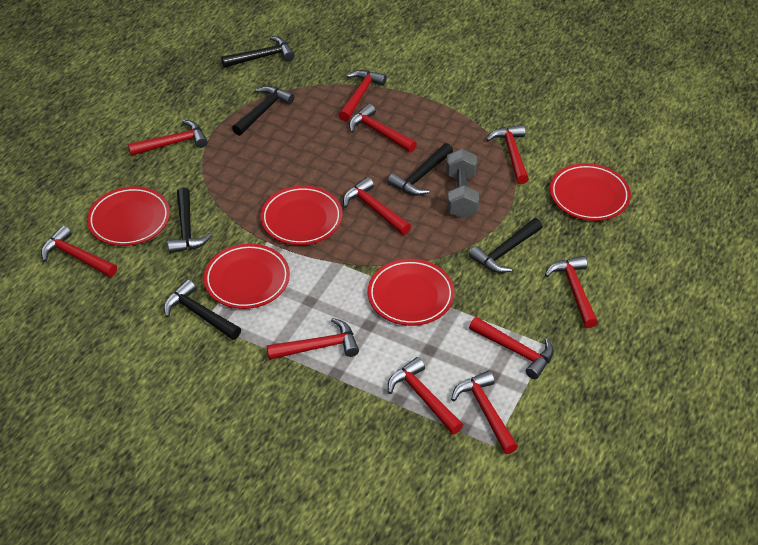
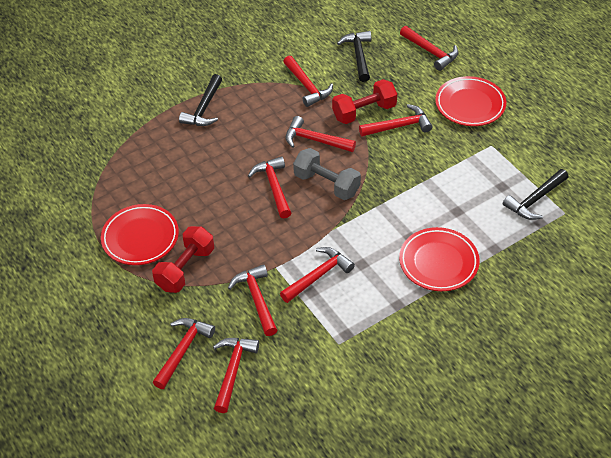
black hammer: [164,280,241,340] [167,187,212,253] [221,36,295,68] [232,86,294,136] [388,143,453,196] [469,218,543,273] = 6 -> [179,74,222,126] [337,31,371,82] [503,169,568,220] = 3
red dumbbell: none = 0 -> [152,226,214,293] [332,79,397,124] = 2
red hammer: [41,225,117,277] [128,120,208,156] [267,318,359,360] [339,70,387,121] [343,177,411,235] [349,104,417,152] [388,357,463,434] [451,370,518,454] [469,317,554,379] [486,125,529,184] [545,256,598,328] = 11 -> [153,318,215,389] [213,338,259,413] [228,264,277,336] [248,156,291,218] [280,247,355,303] [283,56,333,107] [286,116,356,152] [359,104,432,136] [400,26,458,71] = 9
red plate: [87,186,170,246] [204,244,290,309] [260,186,342,245] [368,259,455,326] [550,163,631,221] = 5 -> [101,204,179,265] [399,227,480,291] [435,76,506,126] = 3

